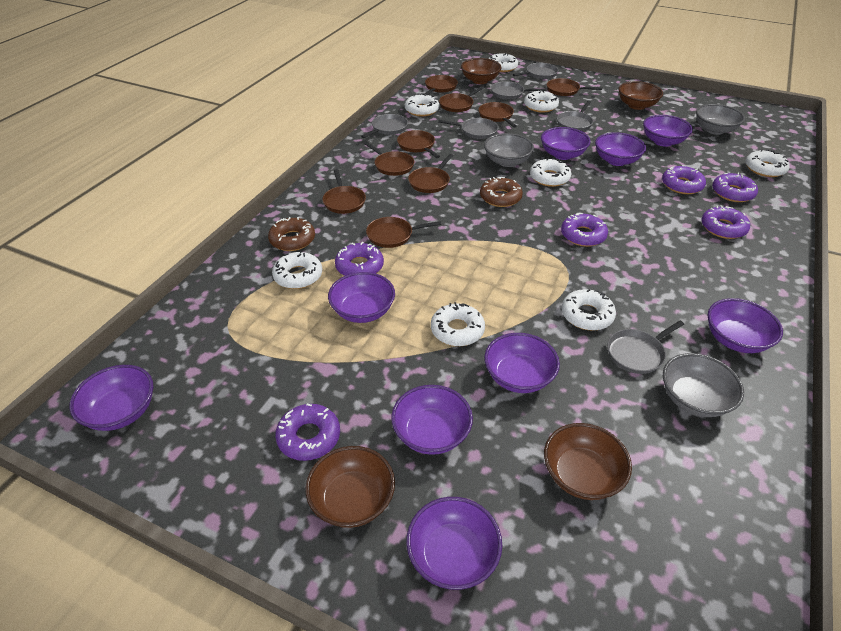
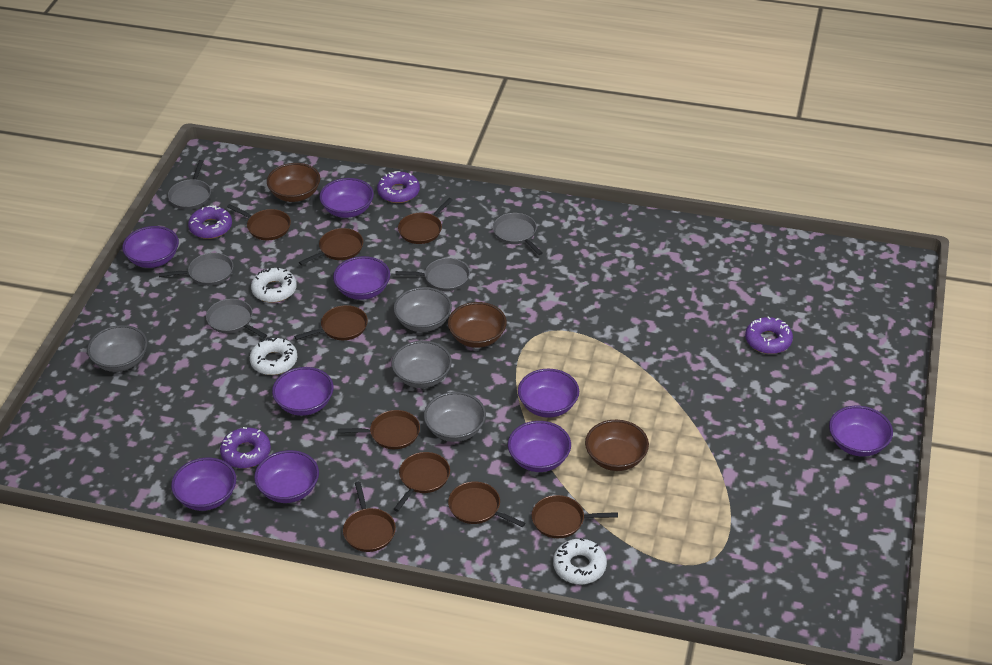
brown bowl: [306,446,395,528] [461,58,501,84] [544,423,632,500] [618,81,663,110] = 4 -> [267,163,320,202] [448,302,507,348] [585,420,649,471] = 3
brown donut: [268,217,315,251] [480,177,523,207] = 2 -> none = 0
grey bowl: [484,133,534,167] [663,353,744,417] [696,104,745,135] = 3 -> [87,325,148,372] [391,341,452,388] [393,287,452,332] [424,392,486,442] = 4
grey pan: [361,114,408,138] [438,118,498,139] [491,81,546,100] [513,63,558,79] [557,100,593,131] [608,321,684,374] = 6 -> [159,253,233,286] [168,160,211,210] [206,299,267,338] [395,258,470,291] [493,213,542,255] = 5
purple donut: [275,403,340,461] [335,242,384,276] [561,213,608,247] [662,165,706,194] [701,205,750,239] [712,173,758,202] = 6 -> [188,205,232,239] [220,427,271,468] [377,171,420,203] [745,316,793,354] = 4
white donut: [272,251,322,289] [405,93,439,116] [431,302,485,346] [488,53,518,72] [524,90,559,113] [530,158,571,187] [561,289,616,331] [745,150,790,177] = 8 -> [250,337,297,375] [251,267,297,303] [553,538,607,584] = 3

